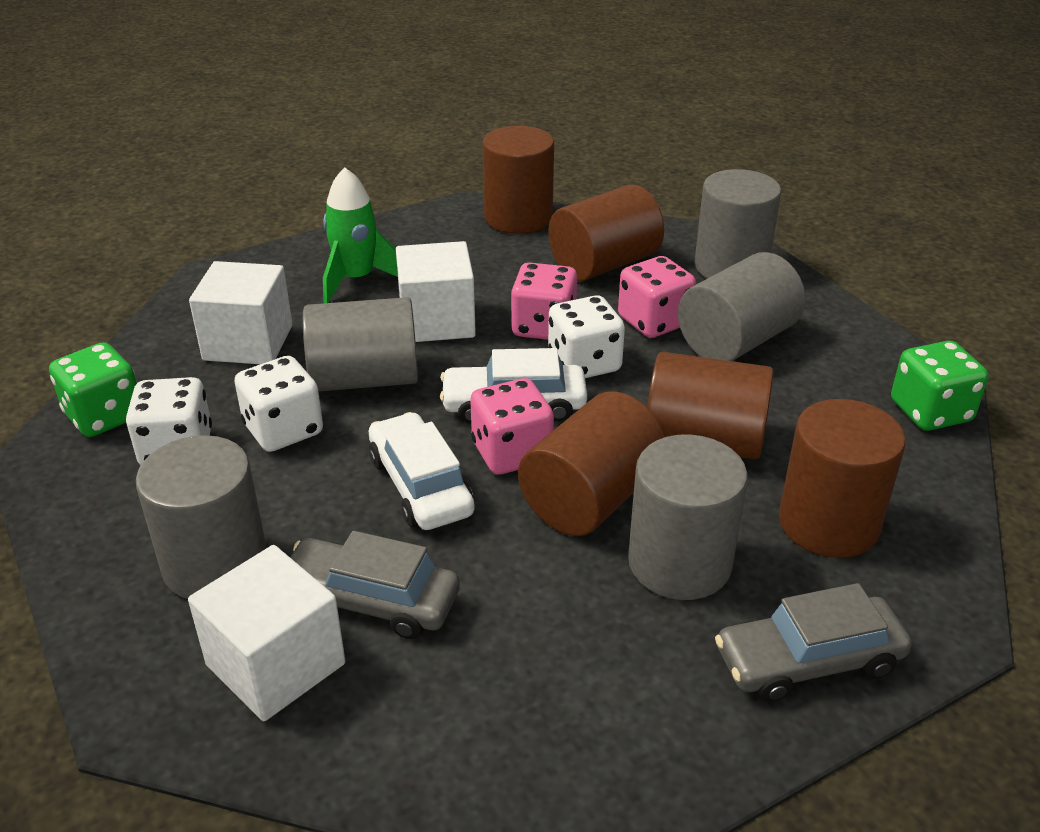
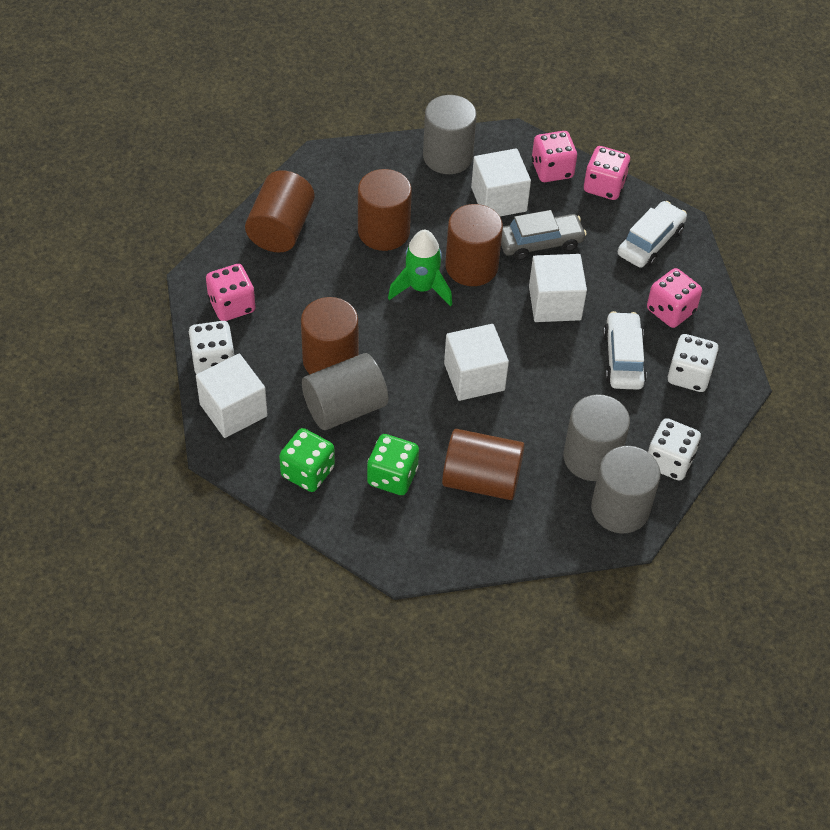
grey car: [290,531,460,639] [715,583,912,702] = 2 -> [501,210,587,260] = 1
grey cylinder: [136,435,267,599] [303,297,418,392] [628,434,748,600] [678,252,806,361] [695,169,781,279] = 5 -> [302,353,388,430] [423,95,477,174] [564,394,630,481] [591,446,661,534] = 4
pink dice: [470,378,554,475] [511,262,577,340] [618,256,696,338] = 3 -> [206,264,256,321] [532,131,577,182] [584,146,630,200] [647,268,702,328] = 4
white cube: [188,545,345,721] [189,261,292,364] [396,241,476,342] = 3 -> [196,354,268,438] [444,324,509,401] [471,148,531,216] [529,254,587,322] = 4

